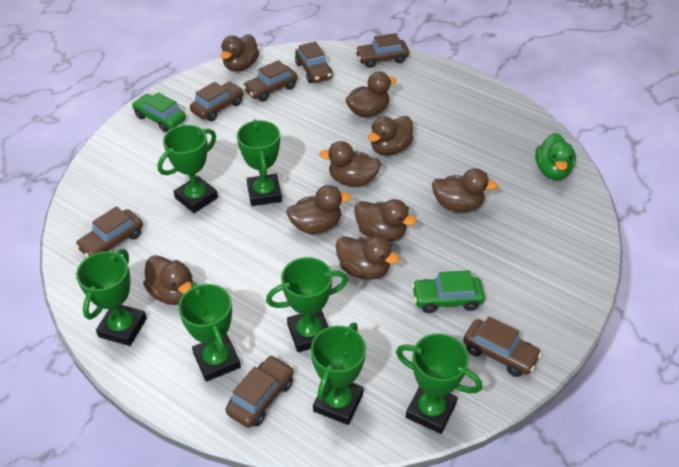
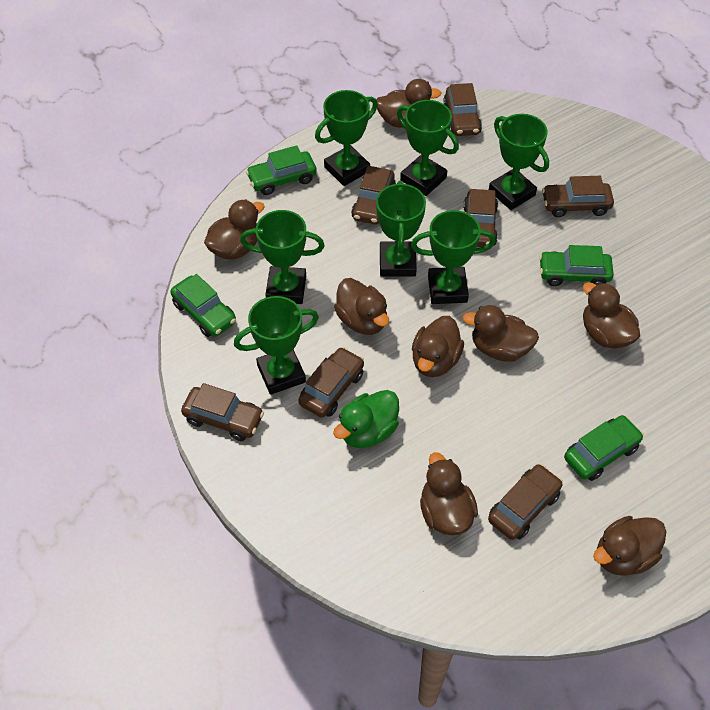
brown duck: [143,255,194,305] [221,34,259,72] [286,185,351,234] [319,141,381,186] [336,236,400,280] [346,71,397,118] [354,199,416,242] [368,116,414,156] [432,168,498,212] = 9 -> [204,199,265,260] [334,278,389,335] [376,79,441,128] [412,316,464,377] [420,452,478,535] [463,305,539,362] [583,282,640,348] [593,516,666,576] = 8
green car: [132,92,186,132] [412,270,485,313] = 2 -> [171,274,236,337] [246,145,317,195] [539,245,614,286] [564,415,644,481] = 4

